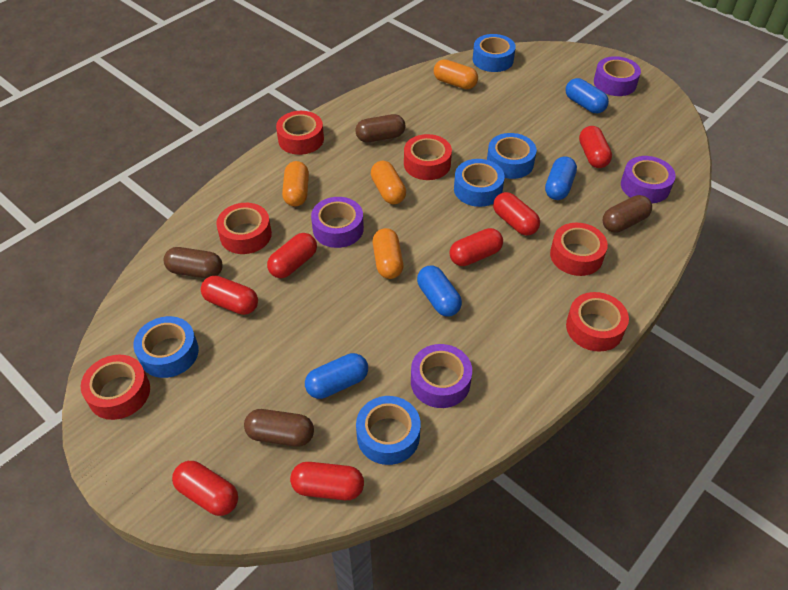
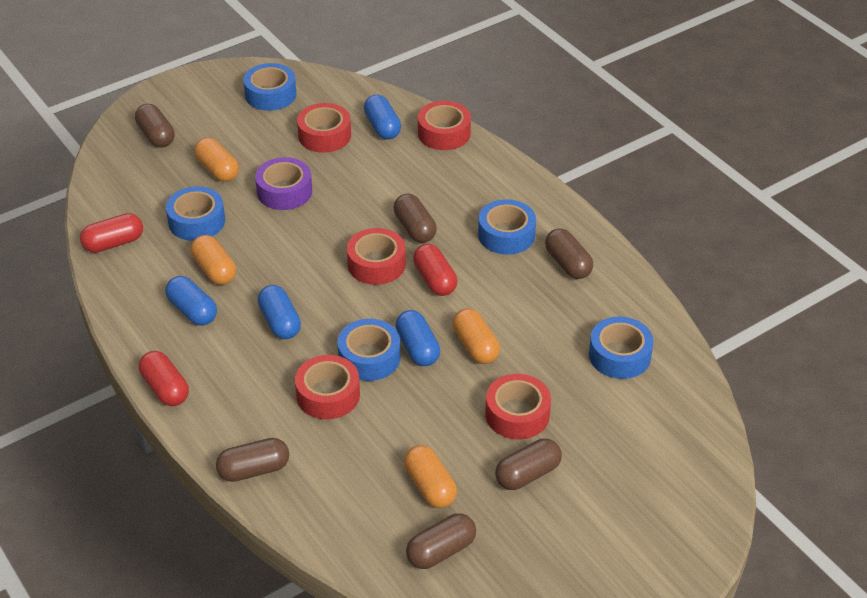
brown capsule: [164,247,223,279] [244,409,314,446] [355,114,405,143] [603,195,652,233] = 4 -> [135,104,175,148] [216,438,289,482] [394,193,437,243] [406,513,476,569] [495,439,562,490] [545,228,593,279] = 6
purple tape: [311,197,364,248] [411,344,472,408] [594,56,641,96] [621,156,676,203] = 4 -> [255,157,312,210] = 1
red capsule: [172,461,238,516] [201,276,258,315] [267,233,317,278] [290,462,364,500] [449,228,503,266] [493,192,540,236] [579,126,612,168] = 7 -> [80,213,143,253] [139,351,189,406] [413,244,457,296] = 3
red tape: [81,355,150,420] [216,203,272,254] [276,111,324,155] [404,134,452,180] [550,223,608,276] [566,292,629,351] = 6 -> [295,355,360,419] [297,103,351,153] [347,228,406,285] [418,101,471,150] [485,374,551,439] = 5

